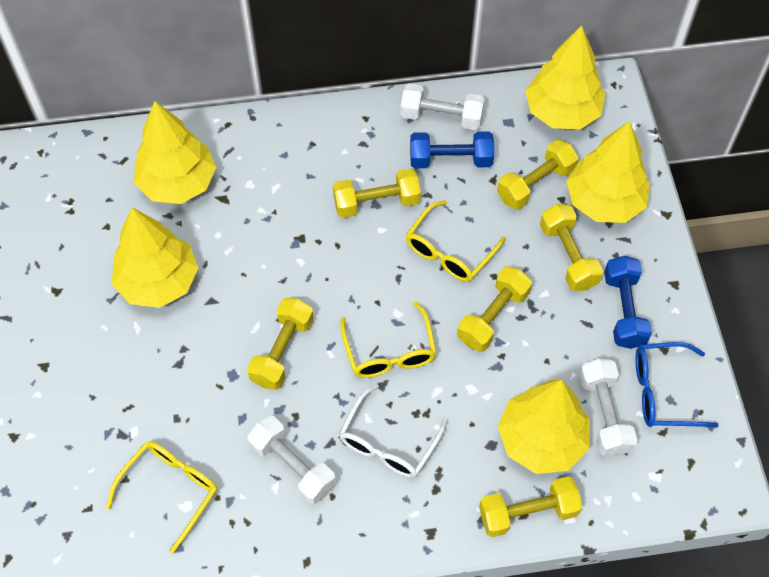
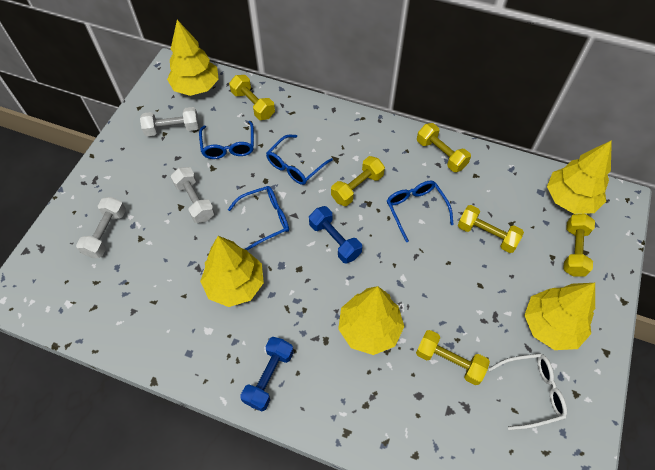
blue glasses: [635,342,719,427] = 1 -> [199,121,254,159] [228,186,289,250] [266,134,333,185] [387,181,454,242] = 4
yellow glasses: [106,441,217,553] [340,302,437,378] [406,200,506,282] = 3 -> none = 0

